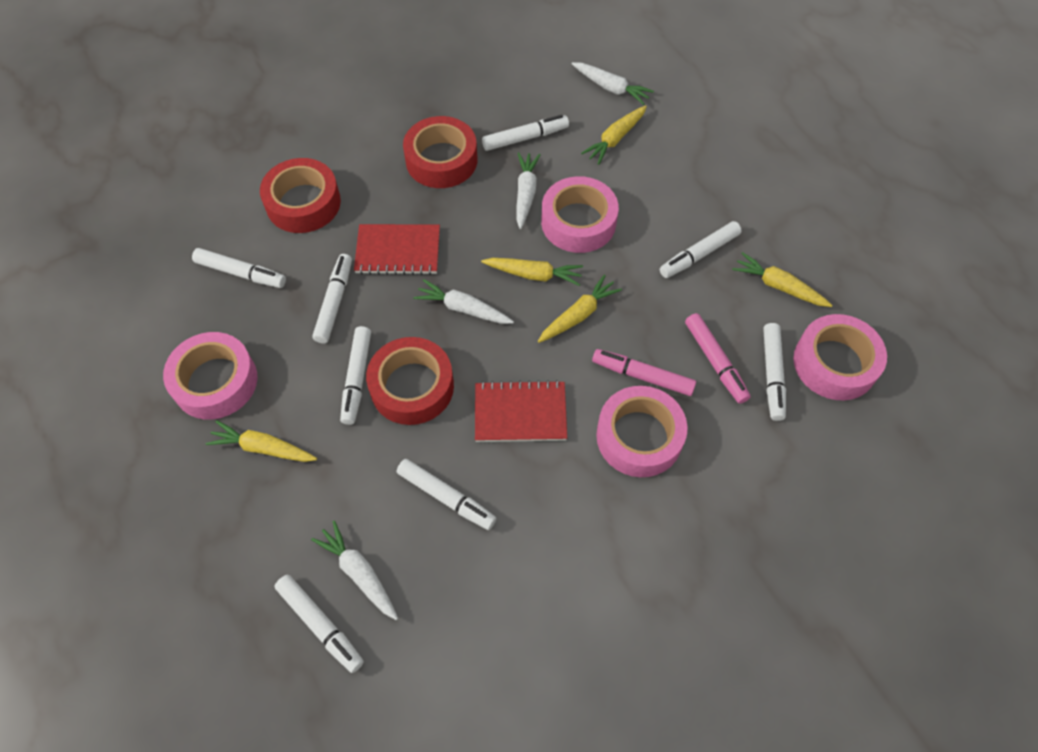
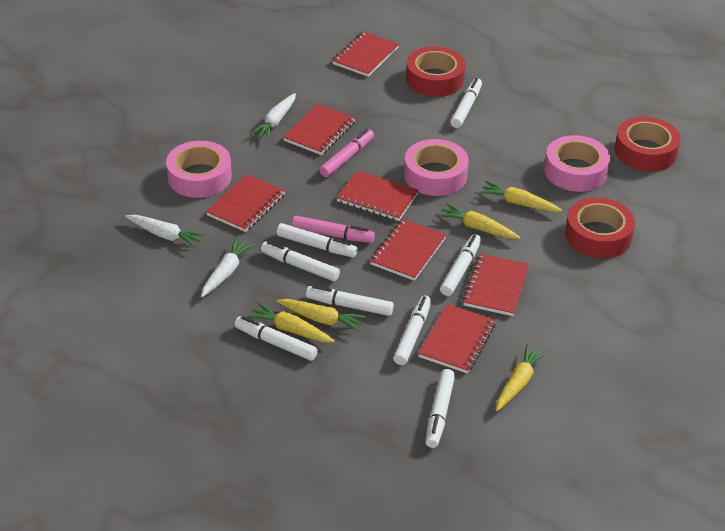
pink tape: [163,332,257,420] [541,176,619,253] [596,386,687,477] [793,314,887,400] = 4 -> [166,141,232,198] [404,139,469,196] [544,135,610,192] = 3
red notebook: [354,224,440,275] [475,380,567,442] = 2 -> [206,174,285,232] [283,104,356,155] [332,31,399,77] [336,171,419,221] [370,219,446,281] [418,304,496,373] [462,253,529,316] = 7
white carrot: [311,520,398,620] [413,279,514,324] [516,152,541,229] [572,62,654,105] = 4 -> [125,215,206,248] [201,238,255,297] [251,93,296,139] = 3

